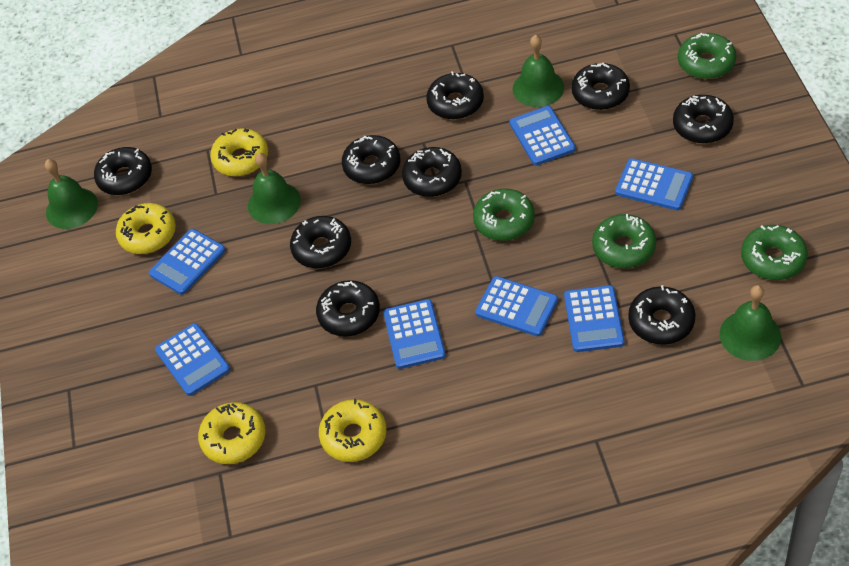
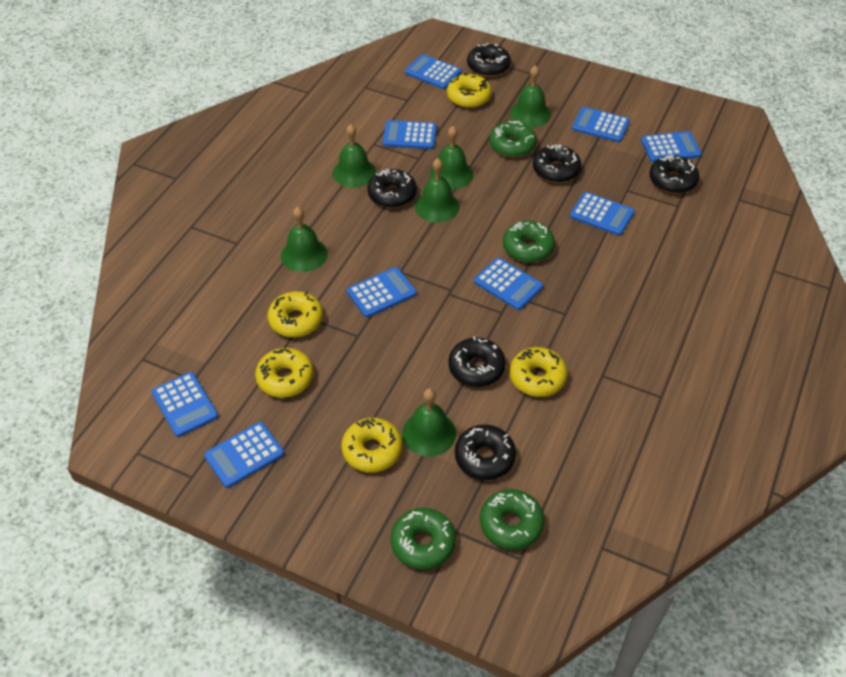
black donut: [94,147,152,195] [290,216,351,268] [316,280,380,337] [342,135,400,184] [402,147,462,197] [426,71,484,120] [571,63,630,110] [628,285,695,345] [673,95,734,144] = 9 -> [367,169,417,208] [448,336,506,387] [455,425,516,480] [467,43,511,77] [533,144,581,183] [650,155,699,194] = 6
blue calculator: [149,229,226,295] [155,323,230,396] [383,299,446,369] [475,276,558,336] [510,106,576,165] [564,285,625,352] [615,158,693,210] = 7 -> [152,372,218,437] [204,422,284,488] [347,267,416,318] [383,120,437,149] [405,54,462,89] [474,258,543,310] [570,192,635,236] [572,107,630,142] [641,131,702,163] = 9
green bell: [45,159,98,229] [248,153,301,224] [513,35,564,107] [720,285,781,361] = 4 -> [281,207,328,272] [333,124,376,188] [402,388,456,457] [415,158,460,223] [430,126,473,189] [510,65,551,127] = 6
yellow donut: [116,203,176,254] [198,402,266,464] [210,128,268,177] [319,399,387,462] = 4 -> [255,348,314,398] [268,291,323,338] [341,418,402,473] [447,73,492,108] [509,347,568,397] = 5

